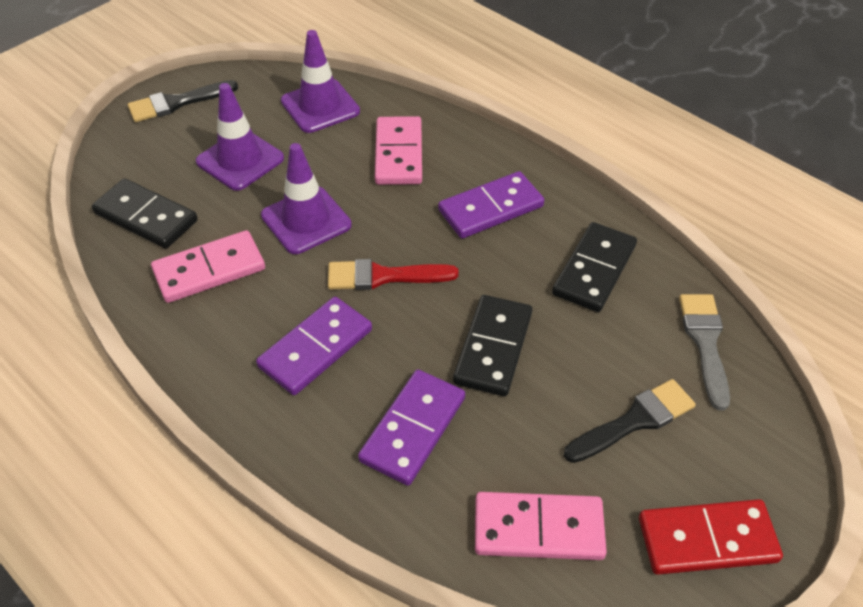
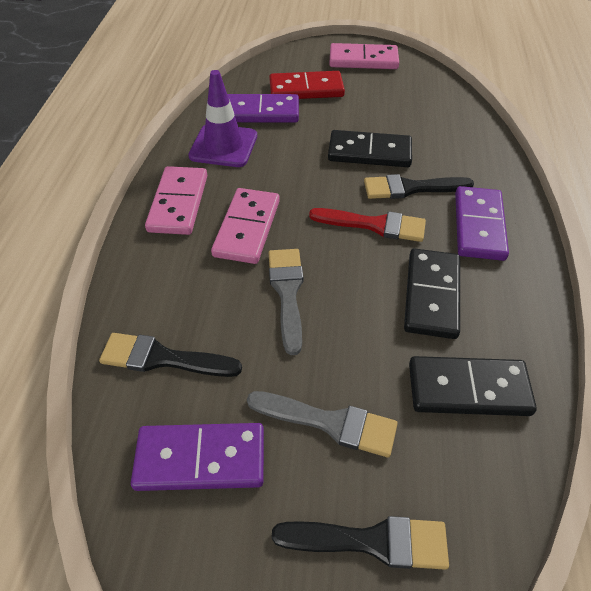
black brush: [128,80,238,122] [564,379,696,463] = 2 -> [99,333,242,377] [272,516,449,570] [364,174,474,199] = 3
grey brush: [679,294,730,410] = 1 -> [247,391,398,458] [269,249,303,355] = 2
purple traffic cone: [196,83,284,191] [261,143,352,254] [281,30,360,133] = 3 -> [188,70,257,167] = 1

